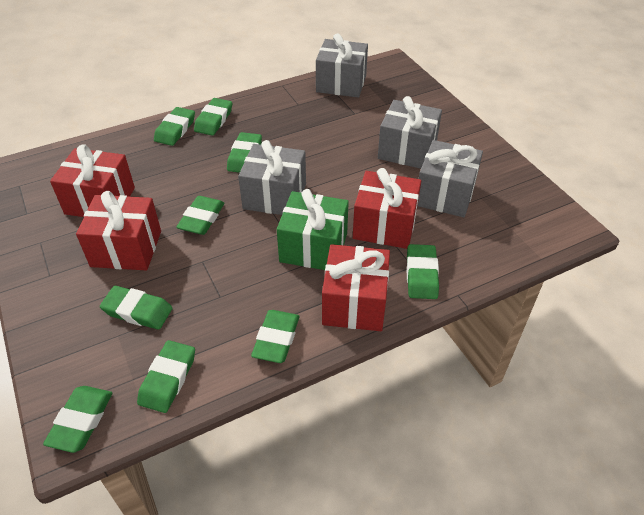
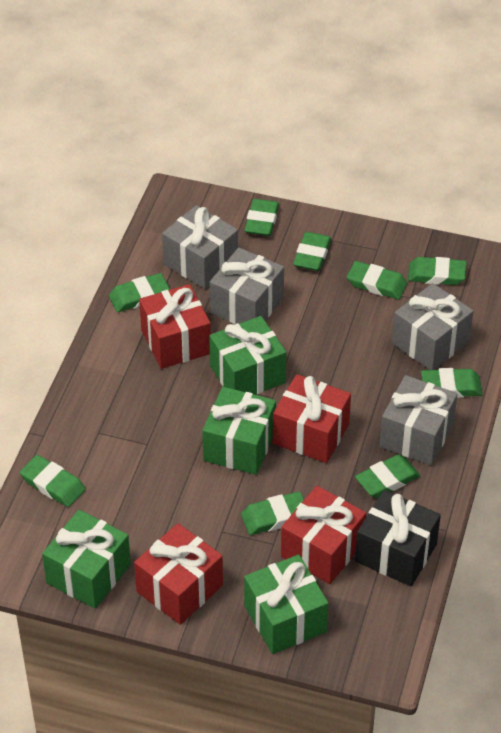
black gift: none = 0 -> [355,490,441,586] = 1
green gift: [277,189,349,270] = 1 -> [42,510,131,609] [202,387,276,475] [209,316,286,395] [244,555,328,654] = 4

